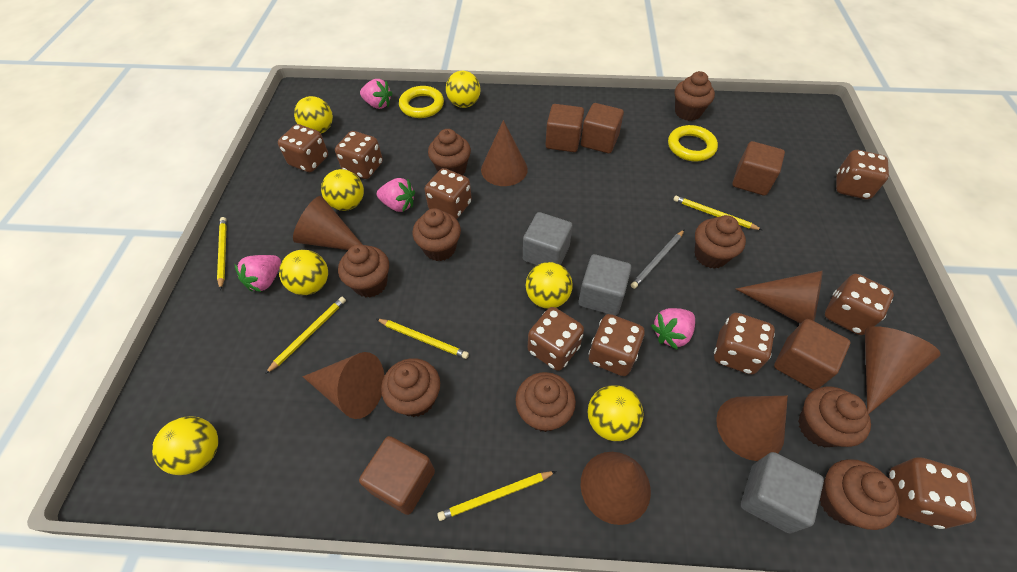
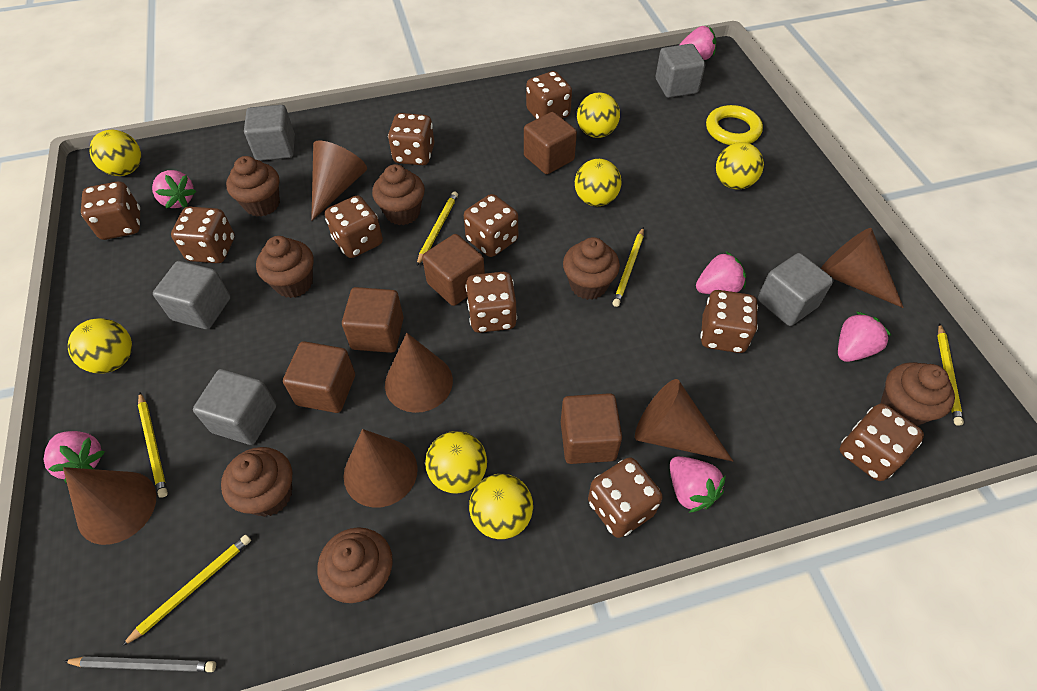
brown cone: [293,196,363,250] [303,352,384,419] [481,120,528,186] [580,452,651,525] [716,396,788,461] [736,271,823,324] [865,326,941,413] = 7 -> [63,467,156,545] [311,141,367,221] [344,429,418,508] [385,333,453,413] [635,379,733,461] [821,228,904,308] = 6
brown cupcake: [338,244,389,297] [381,358,440,417] [412,208,461,261] [428,129,471,175] [516,372,576,432] [675,71,715,121] [695,215,746,269] [798,386,871,447] [820,459,899,530] = 9 -> [221,447,292,517] [226,156,280,217] [256,236,314,298] [317,527,393,603] [372,164,425,225] [563,237,620,300] [881,362,955,426] = 7
brown dice: [278,124,328,172] [335,131,383,179] [424,168,472,219] [528,307,584,371] [589,314,645,376] [714,313,775,375] [825,274,894,335] [836,150,889,199] [889,457,977,529] = 9 -> [81,181,140,240] [171,207,235,263] [325,195,383,258] [388,113,434,165] [464,194,518,257] [466,272,517,333] [526,71,572,119] [588,457,663,538] [700,290,758,353] [839,403,924,481] = 10
grey cube: [523,212,573,265] [578,254,632,316] [741,452,824,533] = 3 -> [153,261,230,329] [193,369,276,445] [244,105,295,161] [655,44,705,98] [758,253,834,326] = 5
pink strawberry: [235,255,281,292] [360,79,393,109] [377,178,415,212] [651,308,695,349] = 4 -> [44,431,105,483] [152,170,196,208] [670,456,726,513] [679,26,716,60] [696,251,746,294] [838,311,891,362] = 6
yellow ring: [399,86,444,118] [668,125,718,161] = 2 -> [706,105,763,145] = 1

